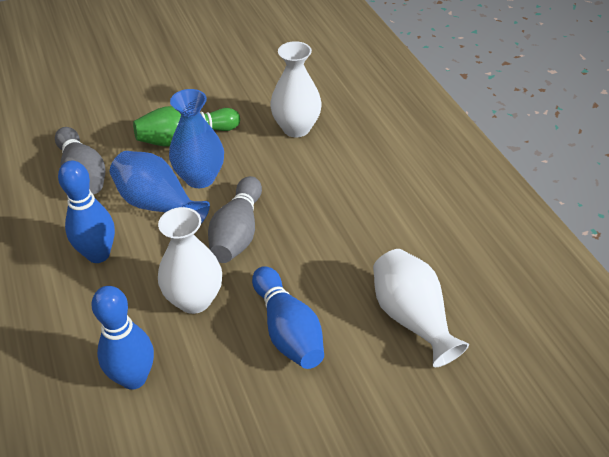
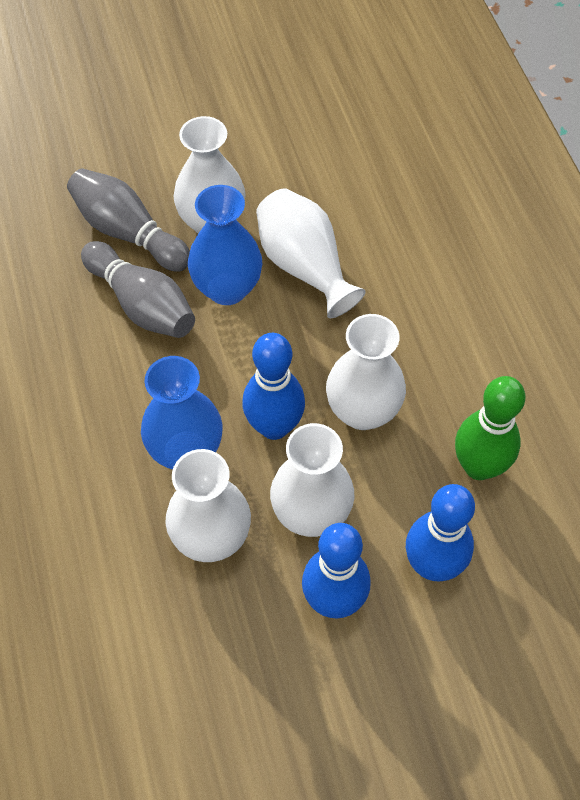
white vase: [158,207,222,314] [270,41,322,137] [373,249,469,367] = 3 -> [166,449,251,562] [173,116,246,233] [256,188,366,318] [270,423,354,537] [326,314,406,430] = 5

